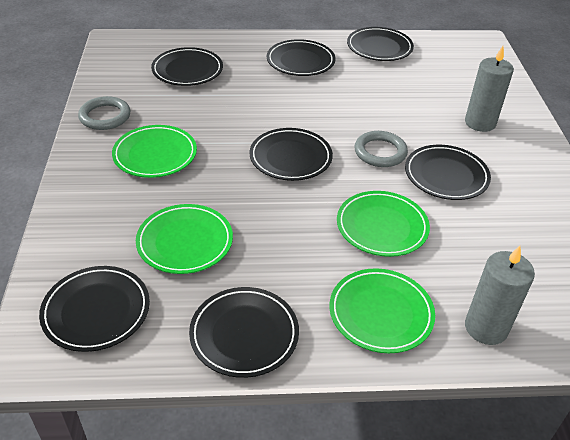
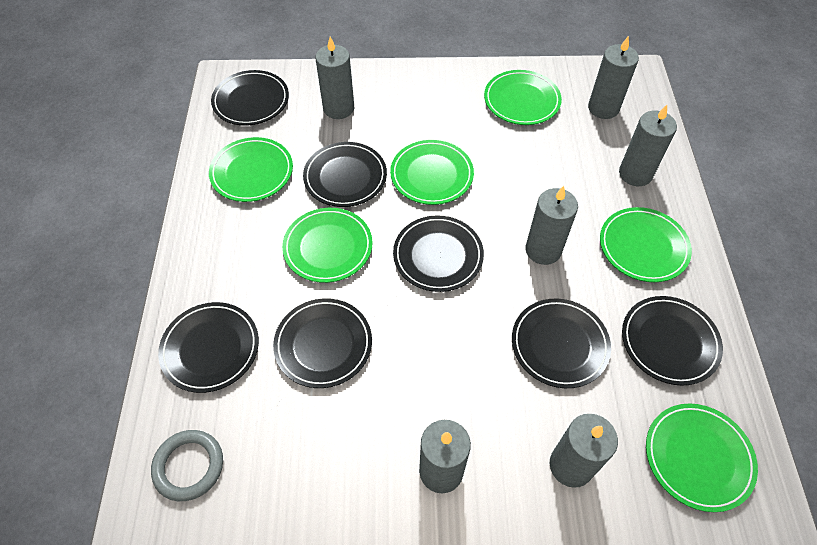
green plate: [112,125,197,178] [136,204,233,274] [329,268,435,353] [337,191,430,257] = 4 -> [209,137,293,202] [282,208,372,283] [390,140,474,205] [484,70,562,125] [600,207,692,282] [646,403,758,512] = 6
grey candle: [465,46,514,132] [465,246,535,345] = 2 -> [316,37,354,119] [419,420,471,493] [525,186,578,265] [550,414,618,488] [588,36,639,119] [619,105,677,186] = 6
grey ring: [78,96,131,130] [355,131,408,167] = 2 -> [151,430,223,501] = 1

